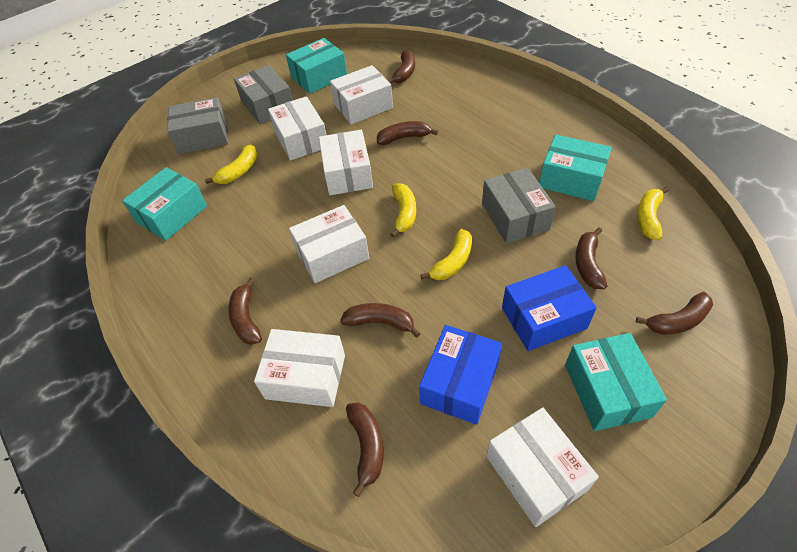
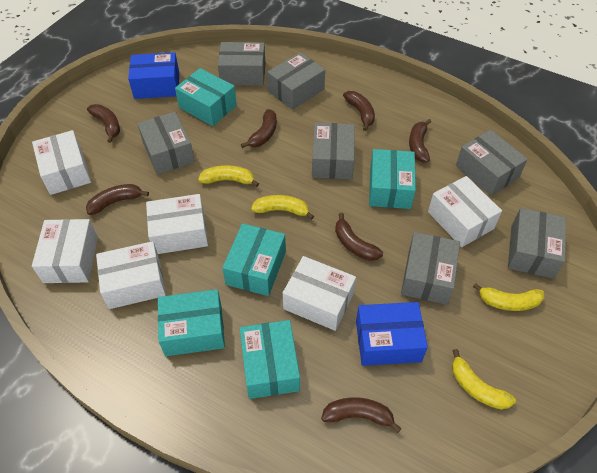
grey box: [168,97,228,154] [234,65,293,125] [482,168,556,243] = 3 -> [137,112,195,174] [218,42,265,86] [267,52,325,110] [312,123,355,179] [401,232,460,305] [456,130,528,196] [508,208,566,279] = 7
turquoise box: [122,167,207,241] [286,38,347,94] [539,135,612,201] [565,333,667,431] = 4 -> [158,289,225,356] [175,68,237,126] [222,223,286,296] [240,320,300,399] [369,149,416,209] = 5

